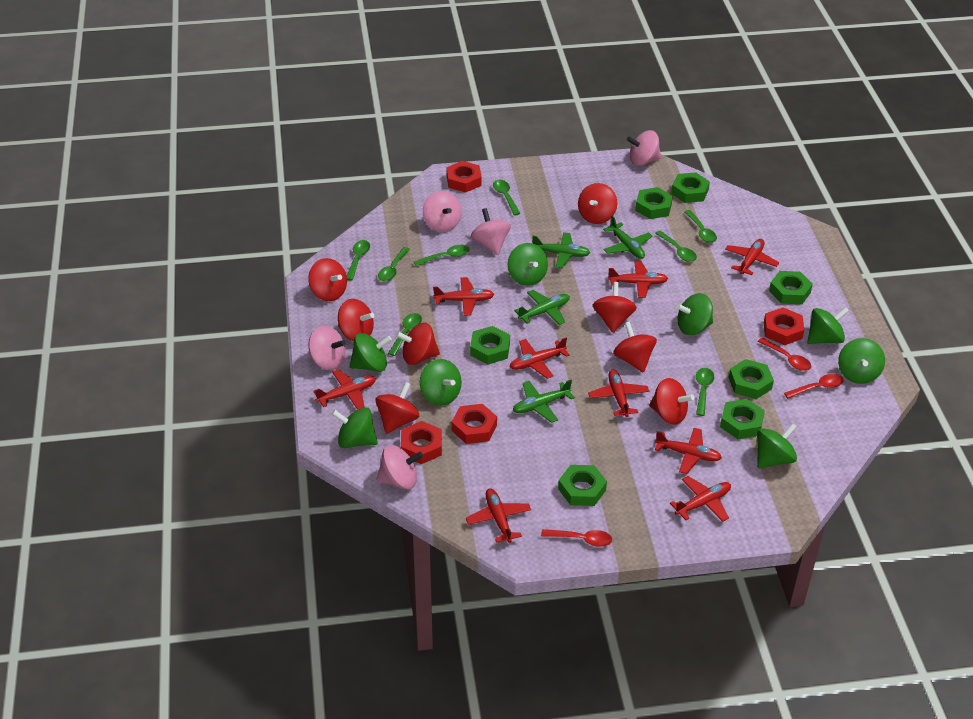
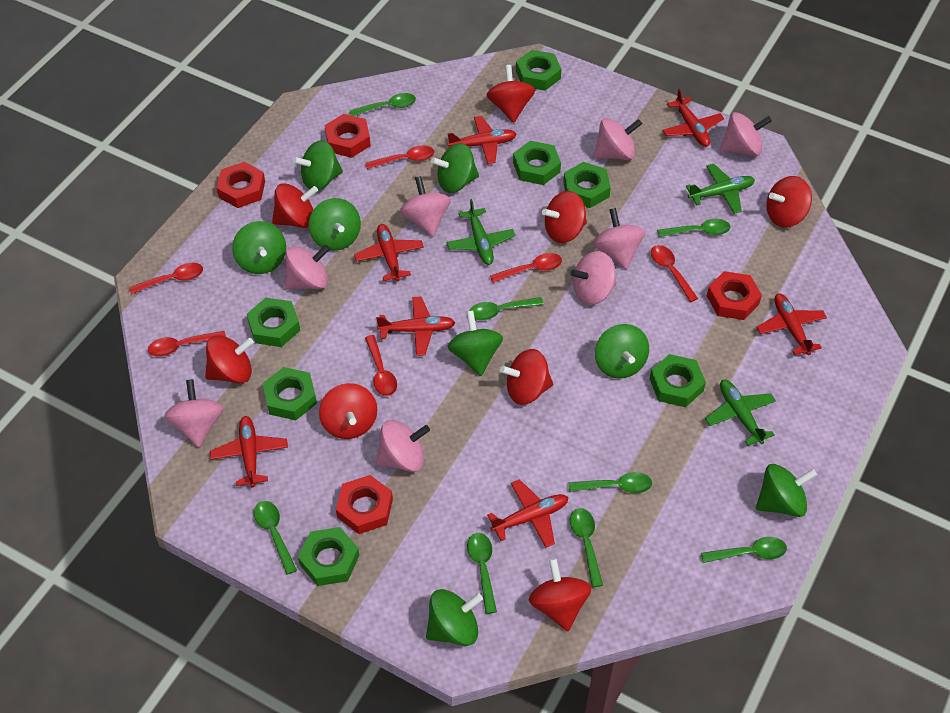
green plane: [513,380,575,423] [514,290,570,325] [532,232,591,268] [603,215,653,259] = 4 -> [446,199,515,265] [686,164,755,214] [705,379,776,446] = 3
pink spinning top: [308,326,346,370] [376,445,423,489] [423,191,462,232] [471,208,511,255] [627,130,661,166] = 5 -> [164,379,223,447] [285,245,330,290] [376,420,430,472] [400,176,451,236] [570,251,617,305] [593,208,645,270] [594,118,642,160] [720,112,772,156] = 8
red plane: [313,369,376,410] [433,277,494,316] [466,488,531,543] [509,338,570,379] [588,369,649,417] [608,261,668,298] [655,428,722,474] [670,476,731,522] [725,239,779,275] = 9 -> [210,416,288,487] [354,224,424,281] [376,297,455,356] [447,116,517,164] [487,479,569,548] [662,88,724,147] [756,293,827,355] = 7
red spoon: [541,529,612,547] [758,338,811,371] [784,374,843,398] = 3 -> [129,263,203,294] [148,331,226,357] [365,335,397,396] [366,145,434,169] [490,253,562,283] [651,245,698,302] = 6

